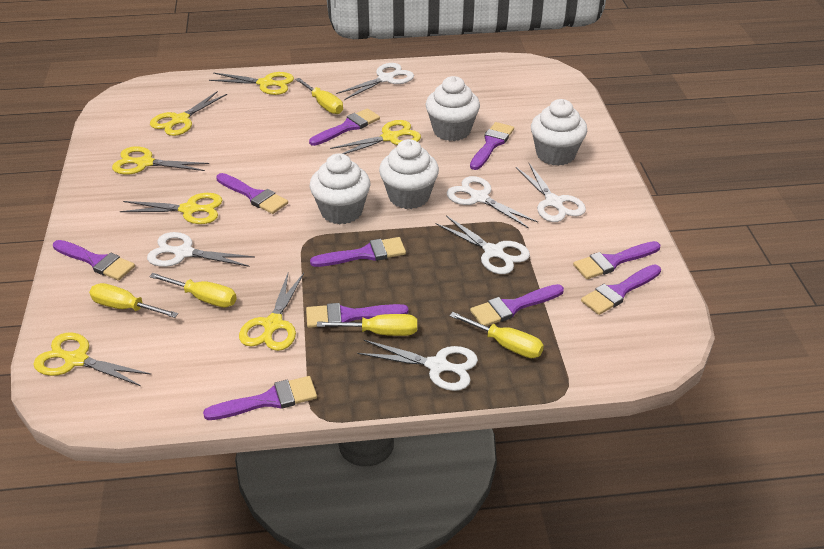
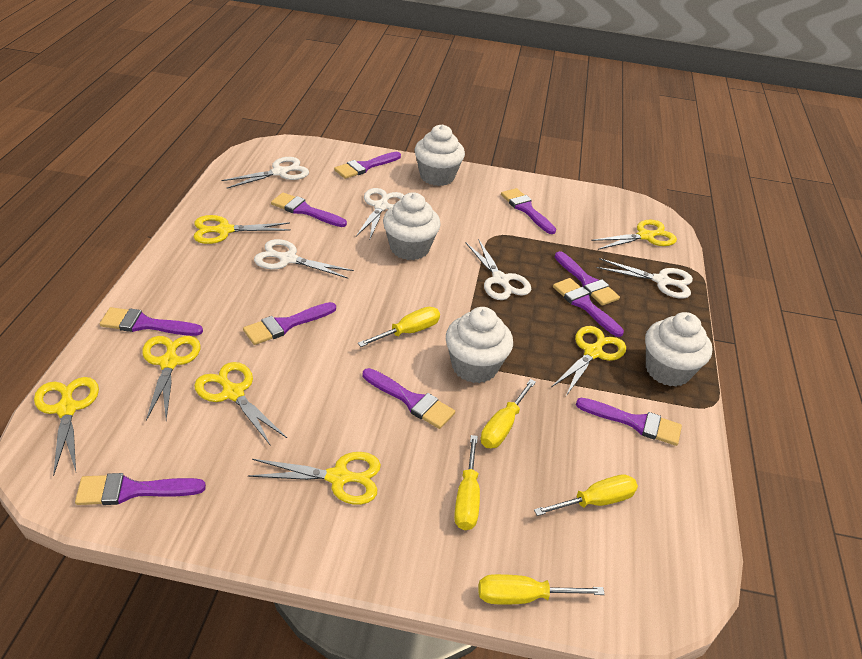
white scissors: [147,232,255,267] [336,63,414,100] [357,339,478,391] [436,215,530,274] [446,176,538,229] [516,163,586,222] = 6 -> [221,157,309,189] [254,239,354,278] [356,188,404,241] [466,239,531,300] [597,258,693,299] = 5

